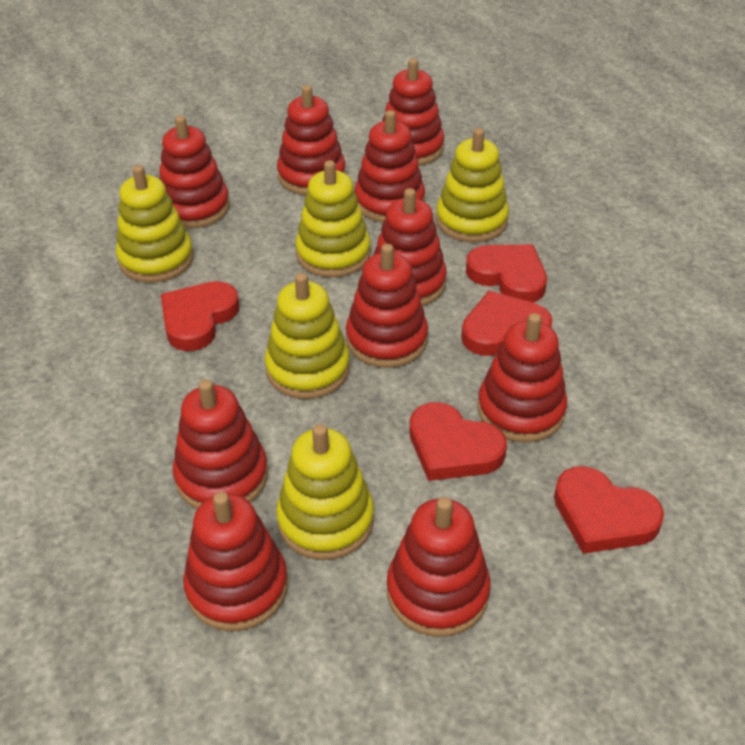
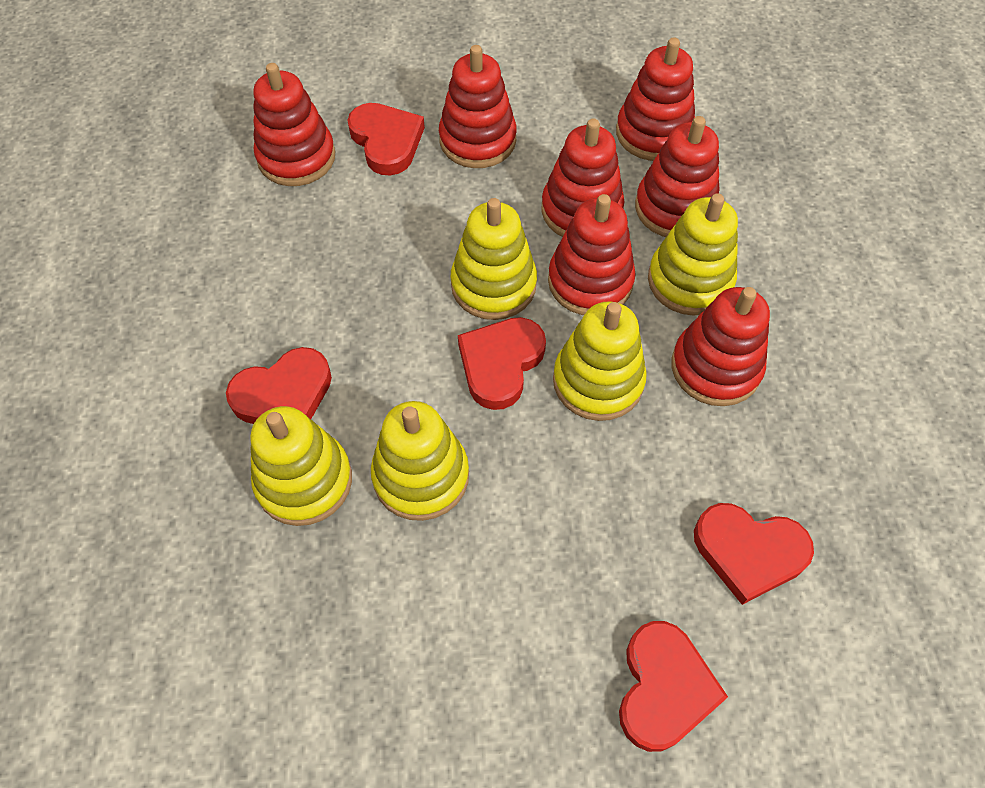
red stacking toy: [159,116,230,229] [173,379,268,509] [183,492,288,631] [277,85,346,195] [346,244,428,368] [354,110,425,222] [374,188,447,306] [382,58,445,166] [387,497,490,637] [478,313,567,443] = 10 -> [253,63,335,186] [439,45,517,168] [541,119,624,237] [548,194,636,315] [616,37,695,161] [635,116,720,237] [672,287,770,406] = 7

